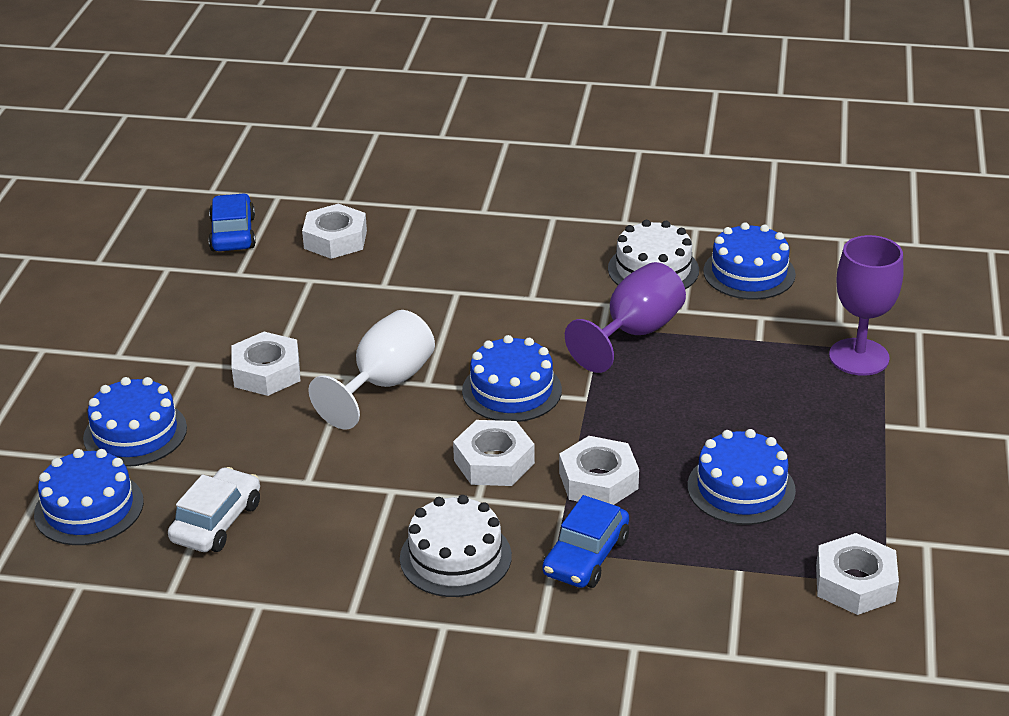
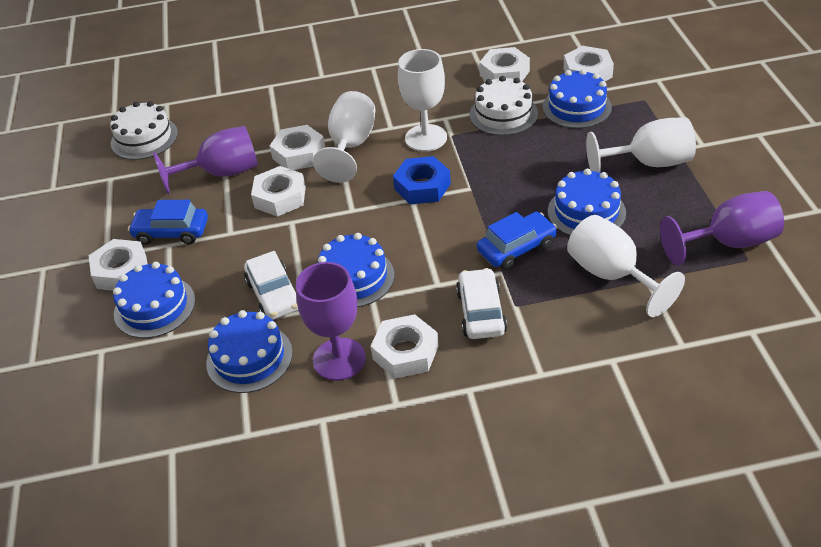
blue nut: none = 0 -> [393,156,451,204] = 1
purple goblet: [565,262,686,373] [829,235,903,376] = 2 -> [153,126,258,194] [296,262,366,381] [660,191,784,266] = 3
white car: [168,467,260,552] = 1 -> [244,251,298,320] [456,268,507,339] = 2
white goblet: [308,310,435,429] = 1 -> [313,91,376,183] [398,49,447,152] [567,215,685,317] [586,117,696,172] = 4
white nut: [231,332,300,396] [302,204,367,259] [453,420,535,486] [559,436,639,505] [816,533,899,615] = 5 -> [89,239,148,291] [251,166,306,217] [270,125,325,170] [371,314,439,379] [479,47,530,82] [563,46,614,81] = 6

